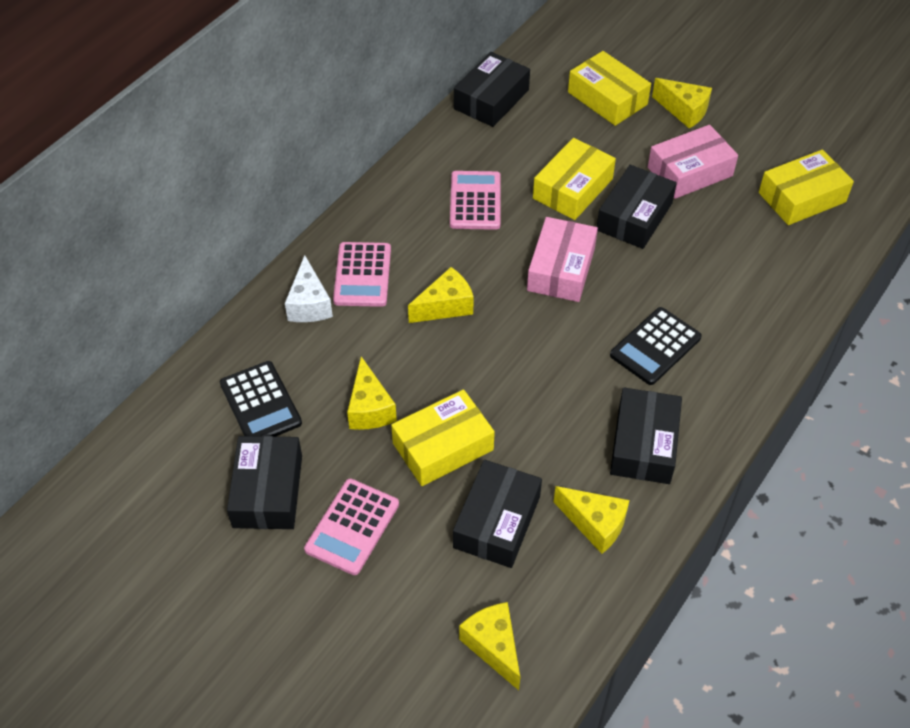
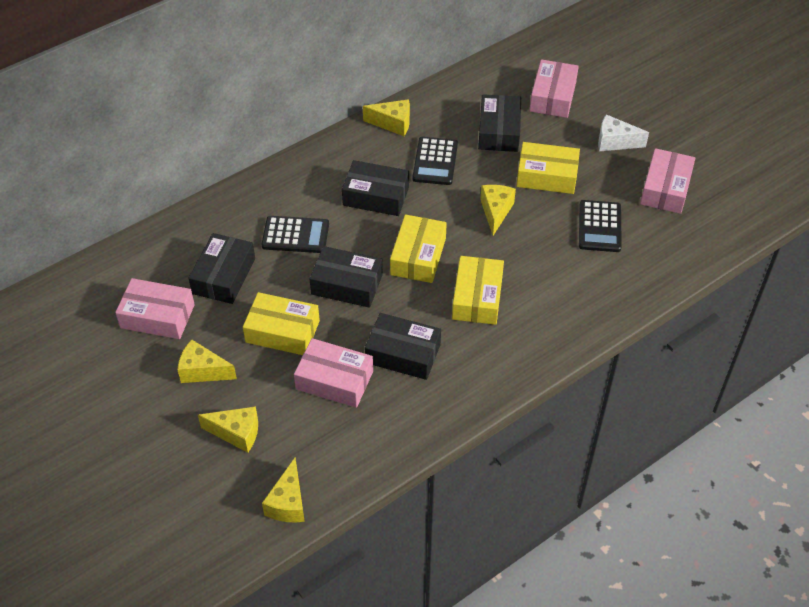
black calculator: [220,361,302,437] [610,307,702,385] = 2 -> [262,216,329,253] [412,137,458,185] [579,200,622,252] = 3
pink box: [527,217,598,302] [648,125,738,199] = 2 -> [115,278,195,339] [294,338,373,408] [529,59,579,118] [640,148,695,214] = 4
pink calculator: [304,478,399,575] [333,242,391,307] [450,171,501,230] = 3 -> none = 0

